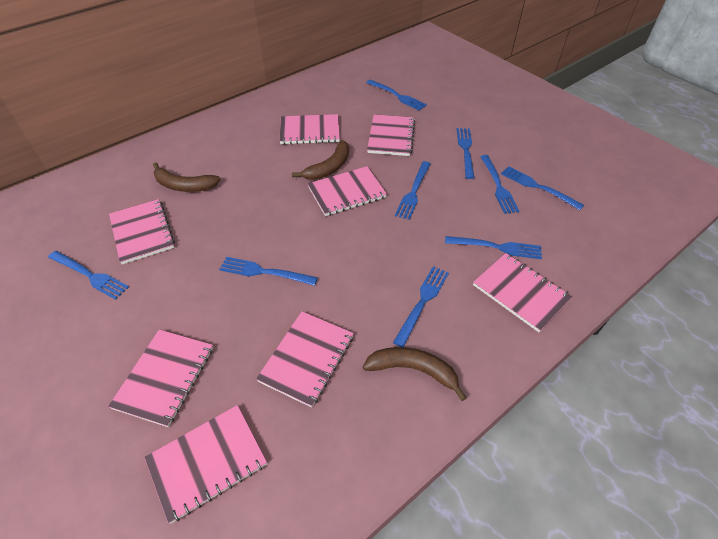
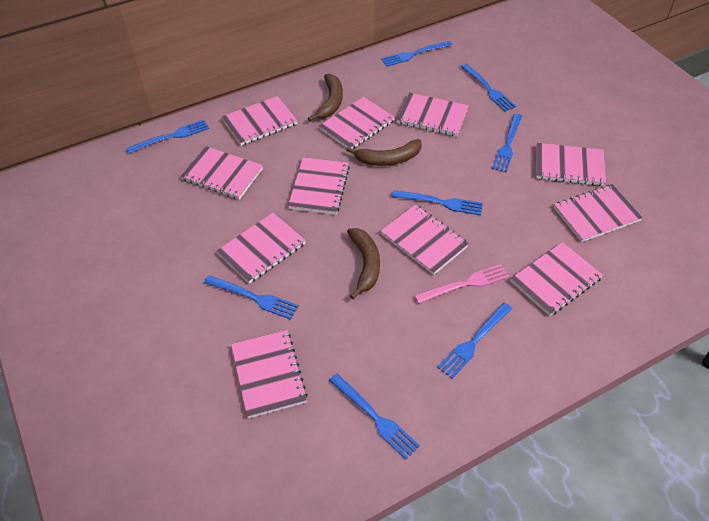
blue fork: [48,251,129,300] [219,257,318,286] [366,80,427,111] [393,266,449,347] [395,161,431,220] [445,236,542,259] [457,128,474,179] [480,155,519,214] [501,166,584,210] = 9 -> [126,119,209,154] [204,275,299,320] [329,374,420,459] [381,41,452,67] [392,190,483,215] [437,302,512,379] [460,64,516,112] [492,114,522,172] = 8
pink fork: none = 0 -> [414,264,510,304] = 1
pink notebook: [108,329,213,427] [109,199,175,264] [144,405,267,524] [256,311,354,408] [279,114,340,144] [308,166,387,216] [367,114,415,156] [473,253,572,332] = 8 -> [180,146,263,200] [216,213,306,284] [222,96,298,146] [231,330,308,418] [288,157,350,215] [319,97,395,149] [381,204,469,275] [397,93,469,136] [511,242,603,316] [536,143,606,186] [554,184,643,242] = 11

